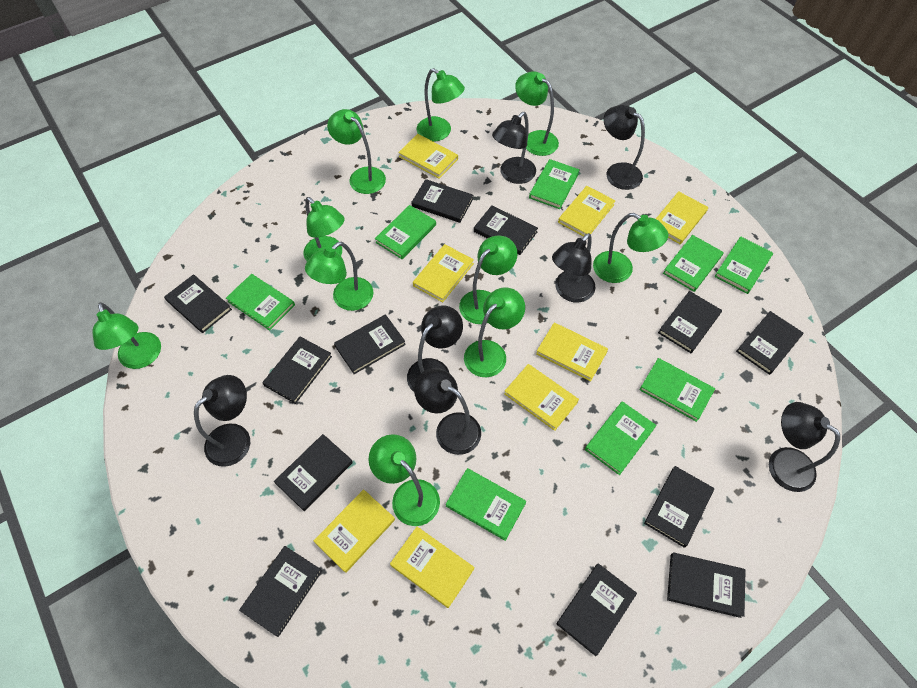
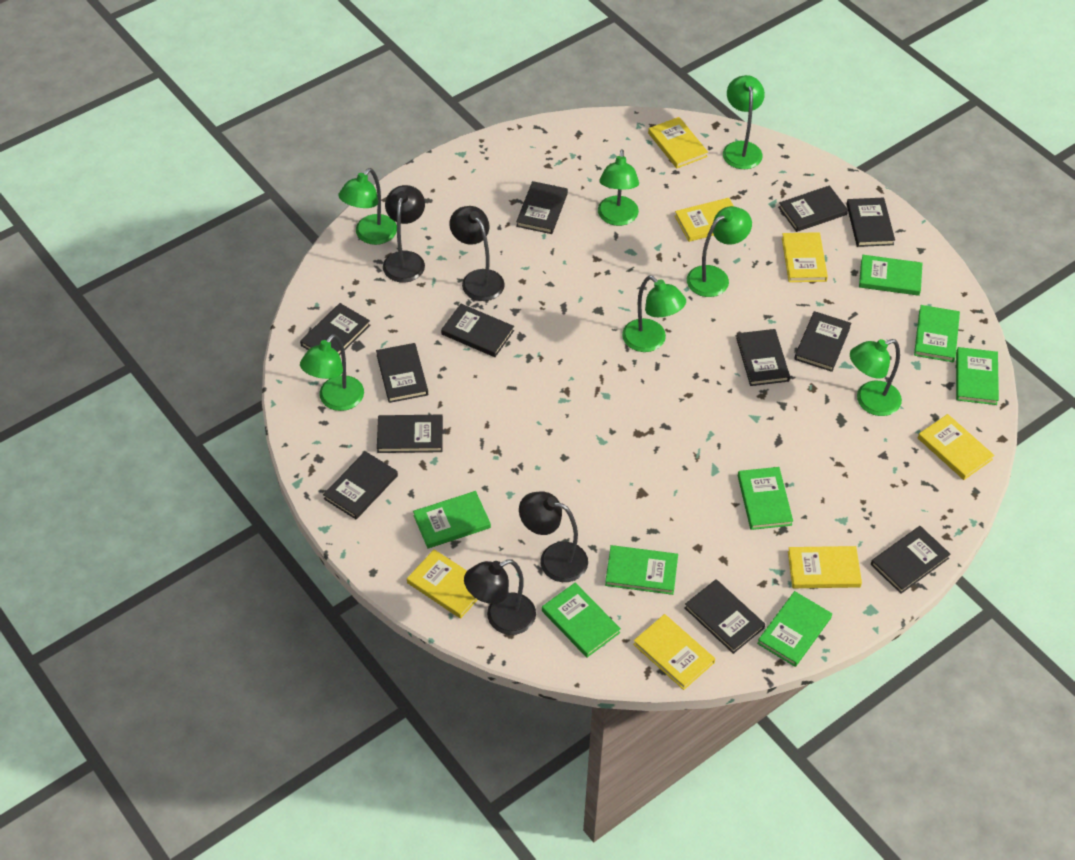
black lamp: [194,375,250,467] [407,306,463,392] [414,368,481,455] [492,112,536,184] [552,233,595,303] [604,105,645,190] [769,402,840,492] = 7 -> [383,185,425,283] [449,206,505,301] [464,559,536,635] [519,492,588,582] = 4
green lamp: [92,302,161,369] [304,197,345,261] [305,242,373,311] [327,109,386,194] [368,434,440,526] [417,68,465,141] [459,236,518,324] [464,287,525,377] [515,71,559,156] [593,213,668,283] = 10 -> [300,334,364,411] [338,168,397,245] [598,149,639,226] [622,276,686,352] [687,206,752,297] [723,75,765,169] [850,339,902,416] = 7
yellow book: [314,489,395,573] [390,527,474,608] [398,134,458,179] [413,244,474,302] [504,364,579,431] [536,323,608,382] [558,186,616,237] [656,191,708,244] = 8 -> [407,549,478,619] [633,614,715,690] [648,117,708,168] [675,198,734,242] [782,232,828,282] [788,546,862,588] [918,414,994,480] = 7

